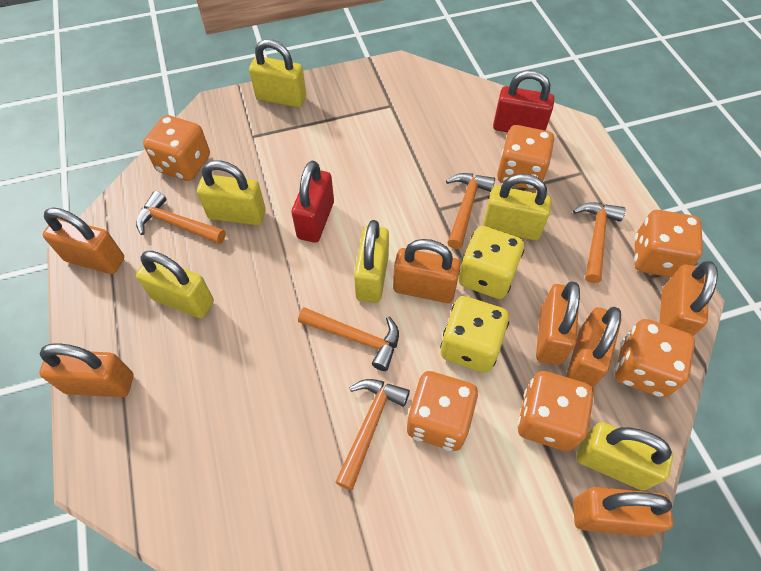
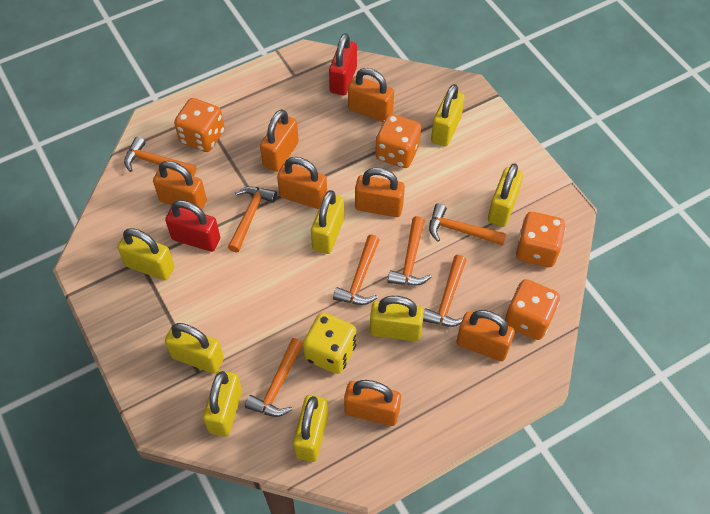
orange dice: [143,115,210,181] [407,371,478,451] [497,125,555,190] [517,371,594,451] [615,319,695,398] [634,210,703,277] = 6 -> [174,98,225,152] [375,114,421,168] [505,279,560,340] [516,212,566,267] = 4
orange hammer: [136,191,226,244] [298,307,399,371] [335,379,410,490] [446,173,495,249] [573,202,625,283] = 5 -> [124,137,197,176] [228,186,277,252] [245,338,303,417] [333,235,380,305] [388,216,431,286] [423,255,466,327] [429,203,506,245] = 7
yellow dice: [440,296,509,373] [459,226,524,299] = 2 -> [303,312,356,374] = 1
yellow padlock: [136,251,214,318] [197,160,266,225] [249,39,306,108] [354,220,389,303] [483,174,552,240] [577,422,673,490] = 6 -> [117,228,175,280] [165,323,224,374] [203,370,242,437] [293,395,328,462] [311,190,344,254] [370,296,424,341] [431,84,465,147] [488,163,523,227] = 8

